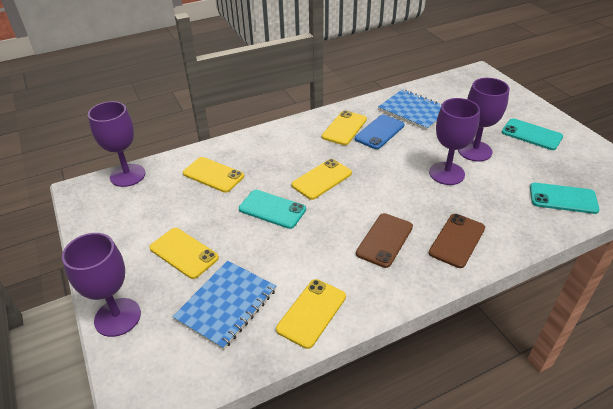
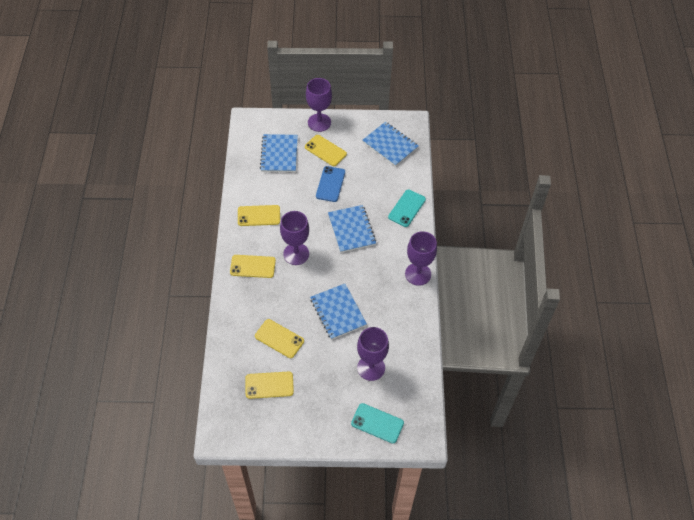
blue notebook: [172,261,276,350] [378,89,442,130] = 2 -> [260,134,298,172] [310,284,367,340] [328,205,376,253] [362,122,418,167] = 4
brown phone: [356,213,413,268] [429,214,485,268] = 2 -> none = 0
turquoise phone: [239,190,306,229] [502,118,563,150] [530,183,600,214] = 3 -> [351,403,404,443] [388,189,426,227] = 2

